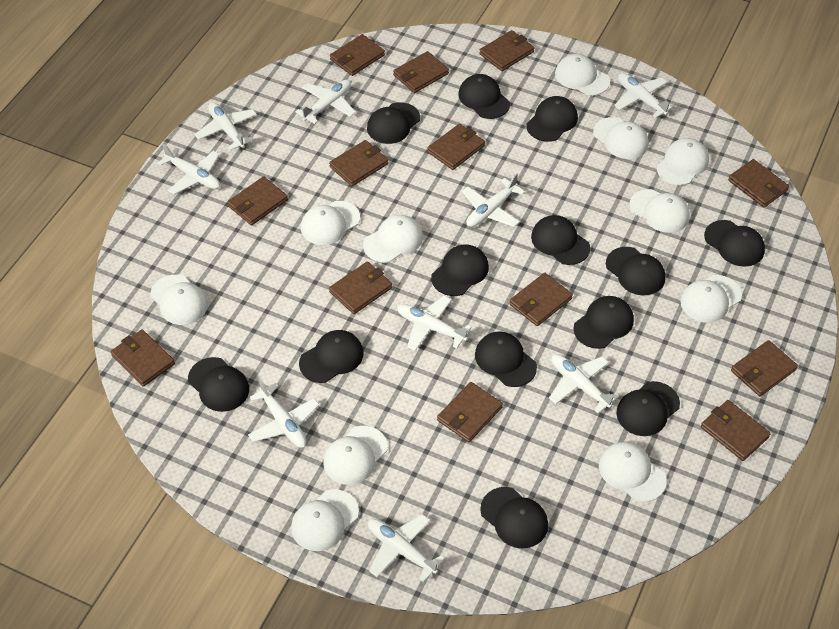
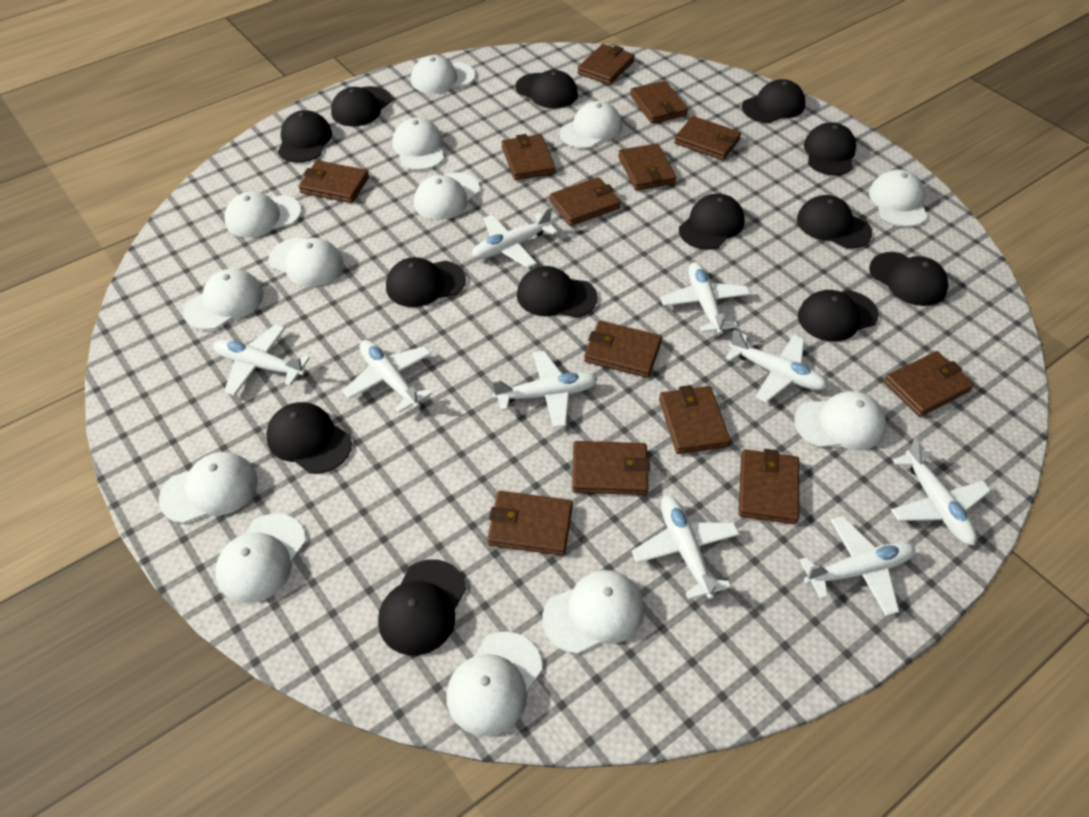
white cap: [150,274,208,325] [291,489,359,551] [301,201,360,245] [323,426,388,485] [363,215,423,263] [555,54,610,96] [593,117,649,159] [599,442,666,502] [629,189,690,233] [657,138,709,185] [680,275,742,322] = 11 -> [159,452,258,524] [183,269,264,330] [215,514,306,603] [225,192,301,238] [269,238,344,287] [393,118,444,170] [411,55,475,94] [414,172,480,220] [446,631,542,736] [542,570,644,654] [560,101,623,149] [794,391,887,450] [869,170,927,227] = 13

